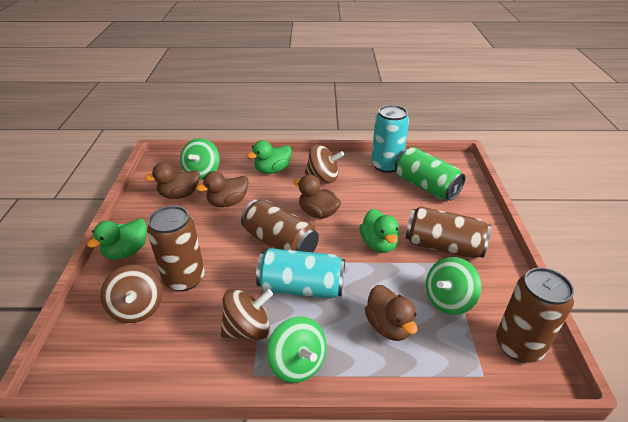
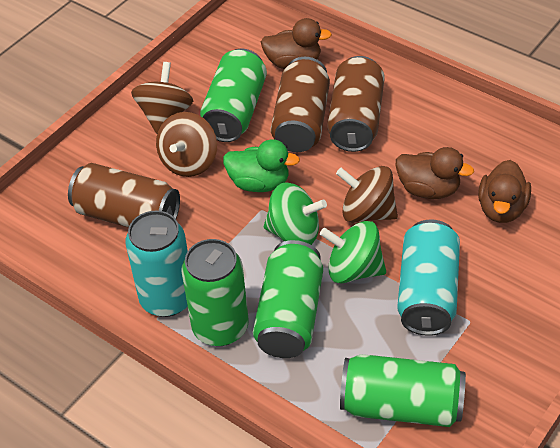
brown can: [147,206,205,291] [241,199,319,252] [406,206,491,259] [496,267,574,363] = 4 -> [68,163,180,228] [271,57,330,152] [327,56,385,152] = 3
brown duck: [145,163,200,199] [196,171,249,207] [293,174,341,219] [365,285,417,341] = 4 -> [261,18,332,69] [395,147,474,199] [478,160,531,223] = 3
green can: [395,147,465,201] = 1 -> [181,239,248,346] [200,49,267,142] [253,240,323,358] [340,354,466,427] = 4
green duck: [87,218,147,260] [247,140,292,174] [359,209,399,253] = 3 -> [223,139,300,192] = 1
green spinning top: [180,138,220,180] [267,316,327,383] [426,257,481,315] = 3 -> [264,182,327,245] [320,221,386,284] = 2

